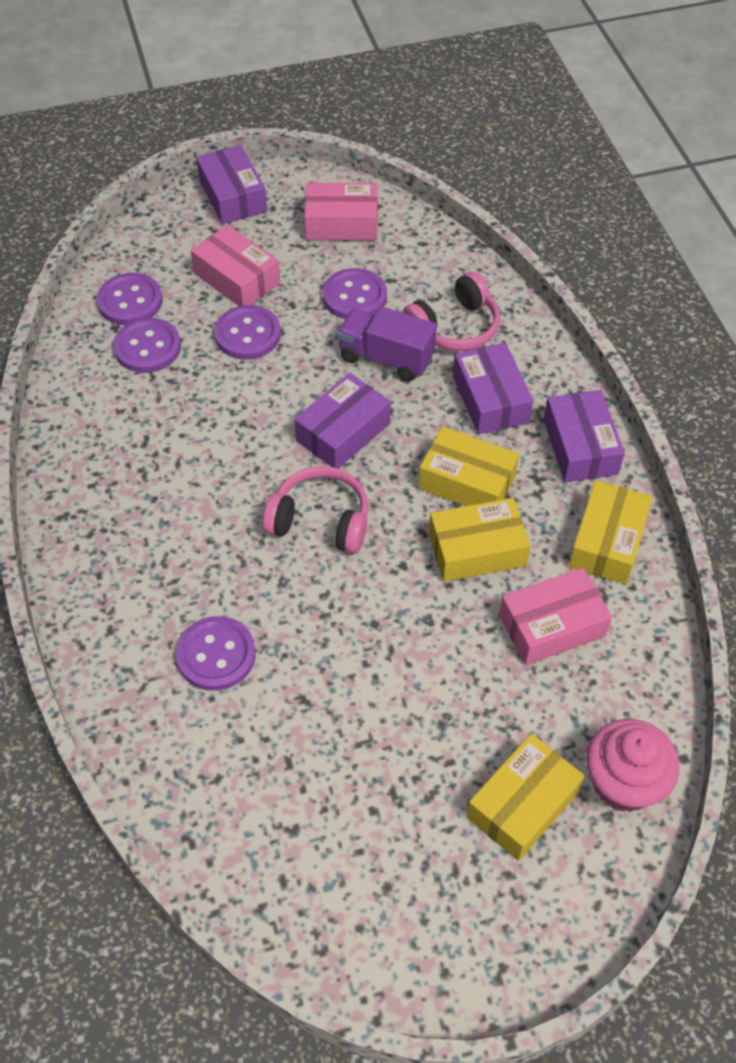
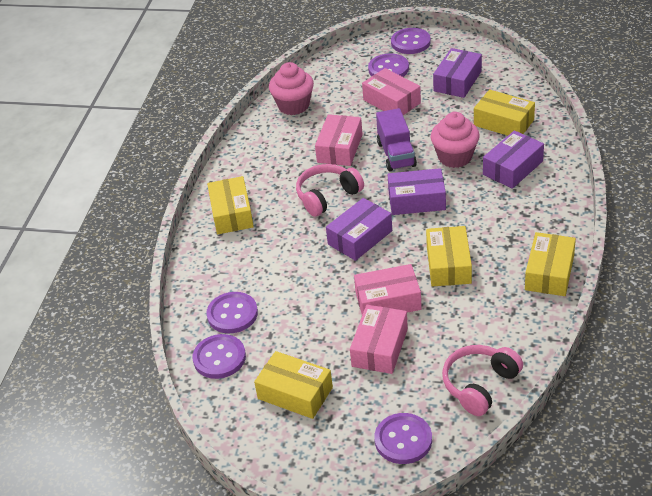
pink box: [191,225,280,306] [304,183,378,240] [499,568,612,665] = 3 -> [315,114,363,166] [350,305,408,374] [354,264,422,315] [362,68,421,115] = 4
pink cupcake: [586,719,680,812] = 1 -> [269,62,314,115] [431,112,480,168] = 2
yellow box: [418,426,519,506] [429,498,531,582] [466,734,585,861] [569,480,653,584] = 4 -> [207,176,254,234] [254,351,333,419] [426,226,472,287] [474,90,535,136] [525,232,576,296] = 5

